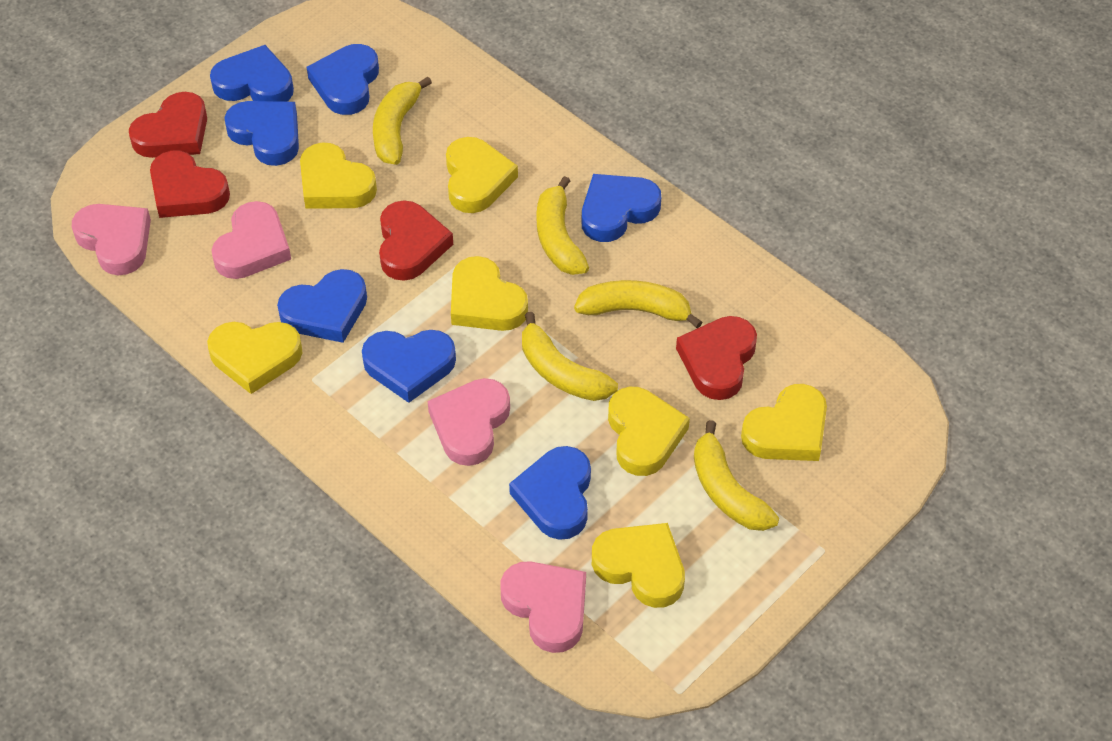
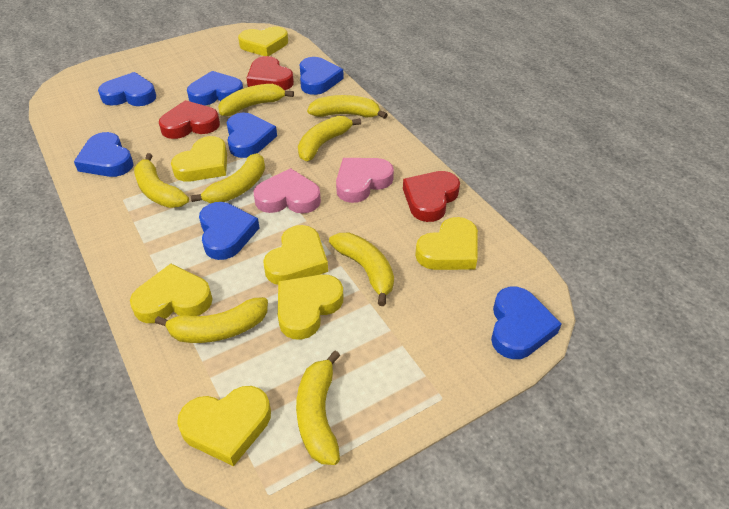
pink heart: [72,204,151,275] [211,201,291,279] [428,378,510,466] [500,561,586,653] = 4 -> [254,168,321,213] [336,158,394,203] = 2
red heart: [129,92,207,158] [150,151,230,218] [379,201,453,281] [676,316,757,400] = 4 -> [159,100,220,139] [246,56,294,90] [403,171,460,222] = 3
yellow banana: [373,77,432,165] [522,312,618,401] [537,176,589,275] [574,280,702,328] [694,420,779,531] = 5 -> [134,153,189,208] [155,297,268,343] [191,153,265,203] [218,84,294,116] [296,351,340,465] [298,116,361,161] [307,95,388,119] [329,233,394,306] = 8

